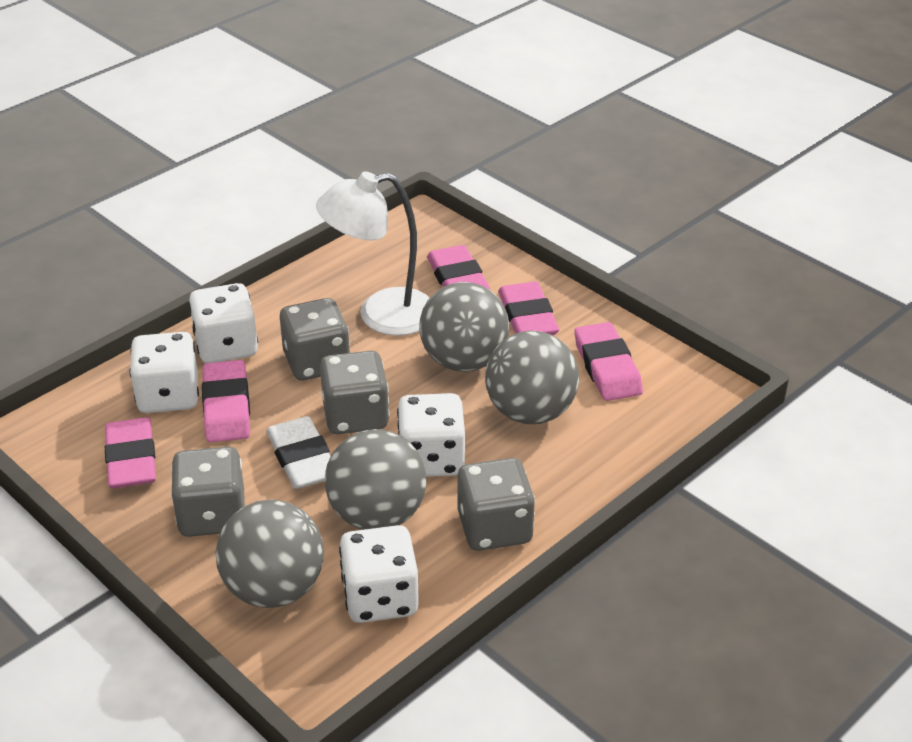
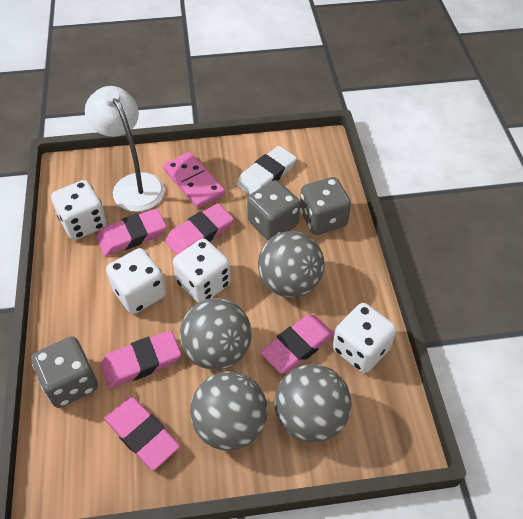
grey dice: [171,447,245,537] [280,298,350,380] [320,351,390,434] [458,458,535,551] = 4 -> [32,336,98,408] [247,180,300,240] [300,177,351,235] = 3
pink domino: none = 0 -> [163,152,225,208] = 1

